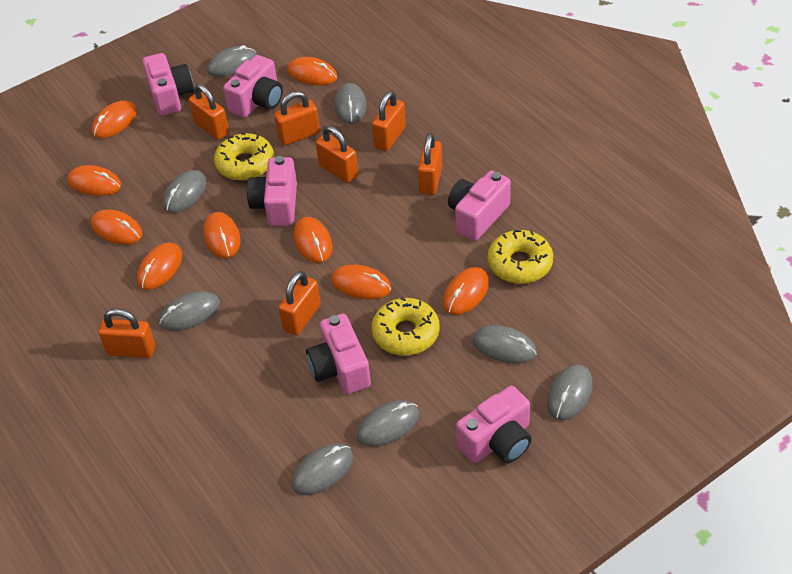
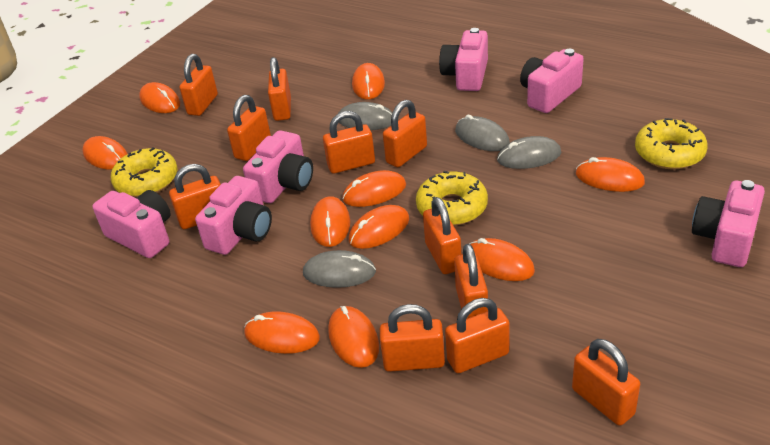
grey mouse: [159,291,220,331] [163,170,207,213] [207,45,257,77] [292,444,353,495] [334,83,367,124] [357,400,419,447] [473,325,537,364] [547,365,593,420] = 8 -> [303,250,376,288] [338,102,392,130] [455,115,510,151] [497,136,561,169] = 4
orange mouse: [67,165,121,196] [91,209,142,245] [92,101,137,138] [137,242,182,290] [203,212,240,258] [287,57,338,85] [294,217,332,263] [331,265,392,299] [443,267,489,315] = 9 -> [82,136,128,170] [139,82,180,113] [244,311,320,354] [310,196,350,247] [328,306,379,368] [343,170,406,207] [349,205,409,249] [352,63,385,99] [469,238,535,281] [576,157,645,192] = 10
orange padlock: [98,308,155,358] [189,84,229,140] [274,91,320,145] [279,271,321,335] [316,126,358,183] [372,91,406,151] [418,133,442,195] = 7 -> [169,164,221,229] [179,54,218,116] [227,95,271,161] [268,57,291,121] [323,111,375,174] [380,304,445,372] [383,100,427,167] [423,197,461,274] [445,298,510,373] [454,244,488,319] [572,339,640,426] = 11

